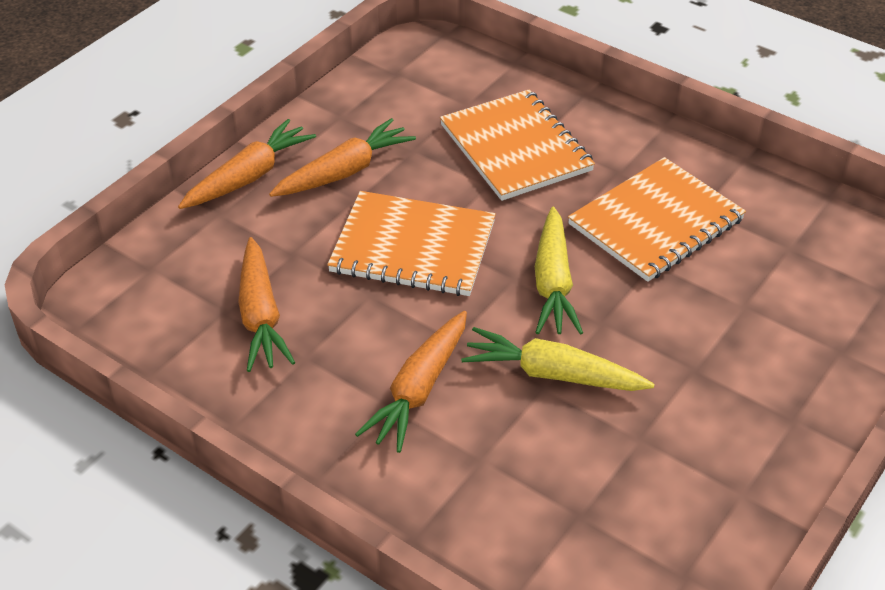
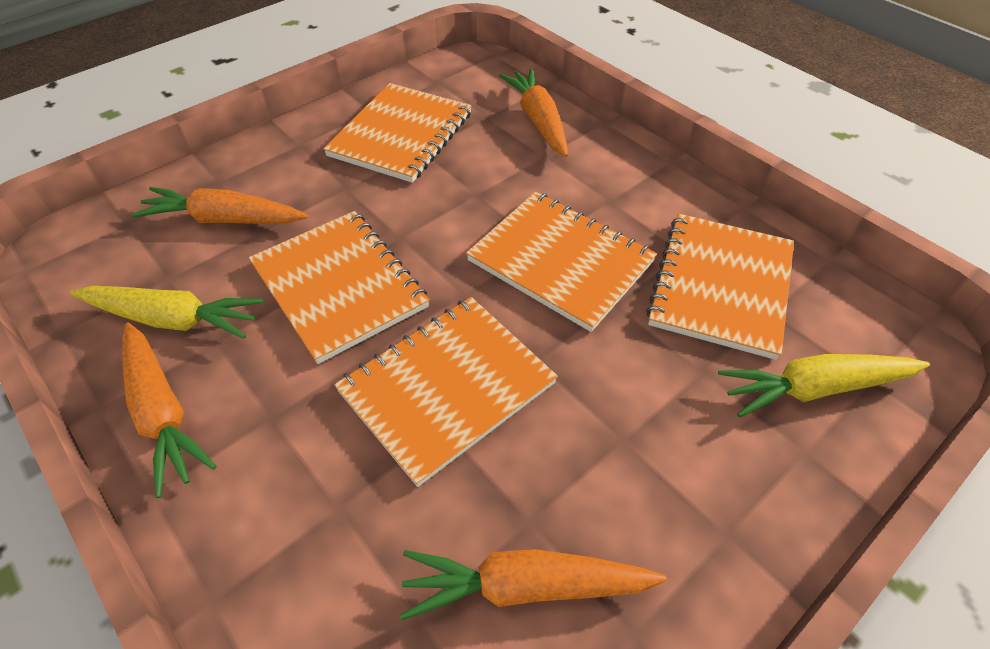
orange notebook: [327,191,496,296] [440,90,595,201] [568,157,746,282] = 3 -> [249,211,430,364] [323,83,472,183] [334,297,558,487] [466,192,657,332] [646,214,794,360] = 5

